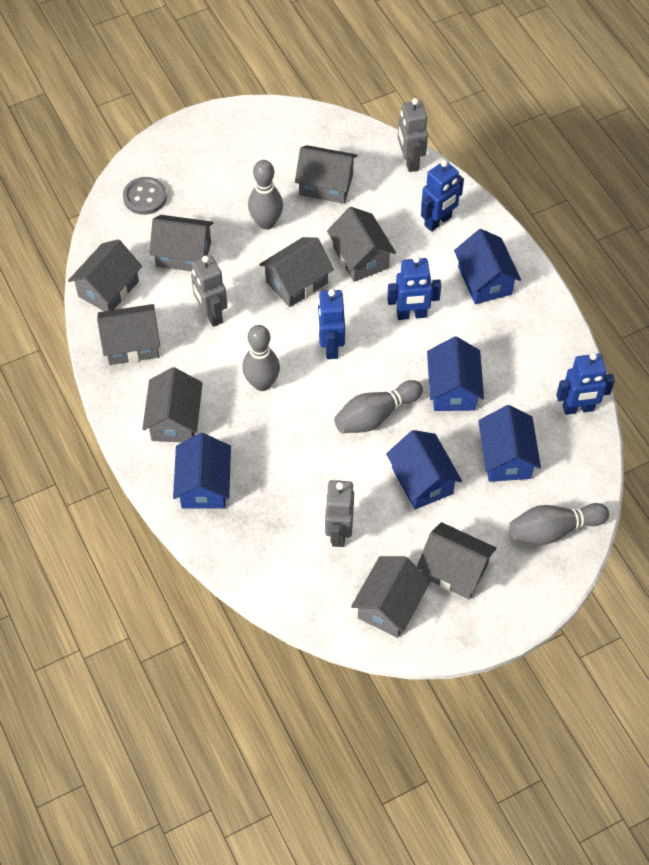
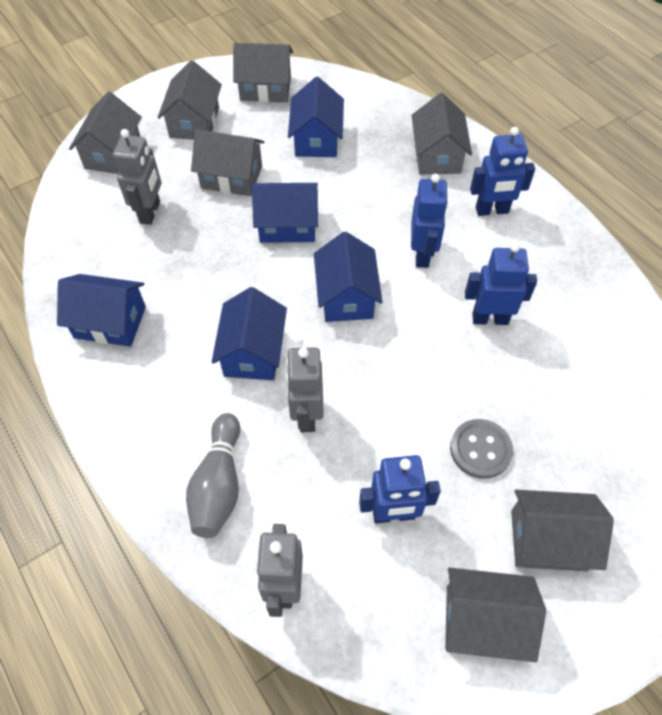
grey bowling pin: [242,325,280,391] [248,160,283,230] [334,380,423,433] [509,503,609,545] = 4 -> [186,413,240,538] = 1
grey house: [68,239,142,311] [97,304,160,365] [142,367,203,443] [149,215,213,271] [259,237,334,307] [295,145,358,204] [327,207,396,282] [351,556,431,638] [417,522,497,600] = 9 -> [69,91,142,174] [158,60,222,140] [191,129,265,196] [233,43,293,102] [411,93,472,174] [445,567,546,662] [511,490,614,571] = 7

